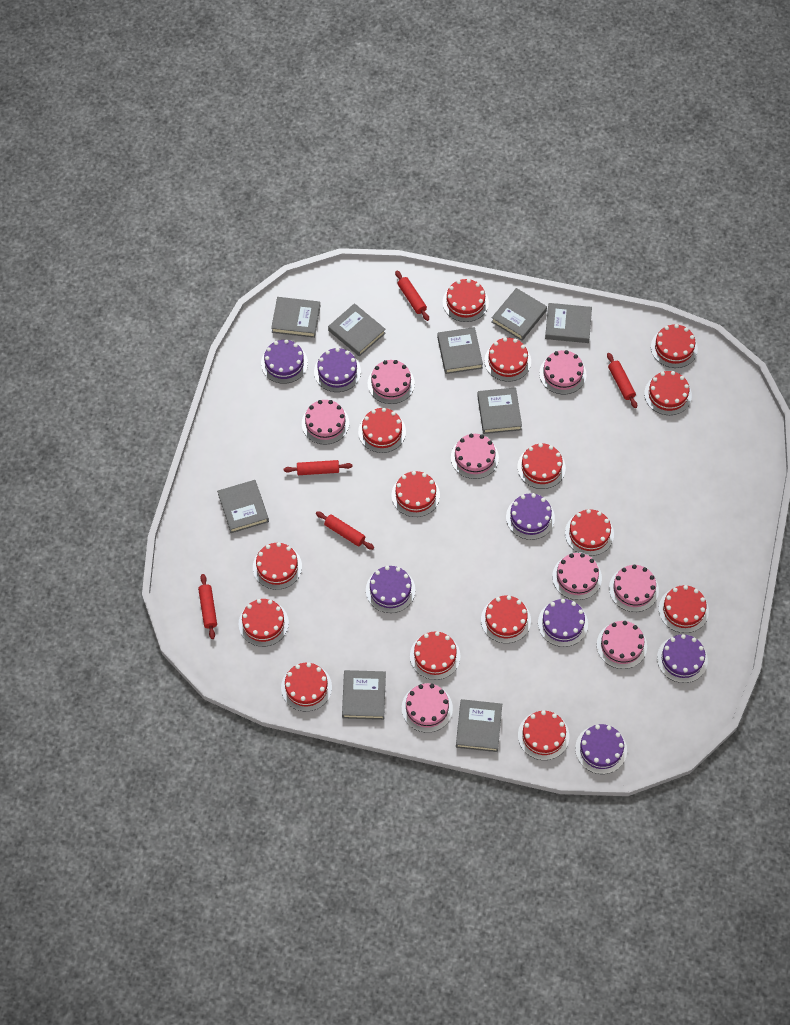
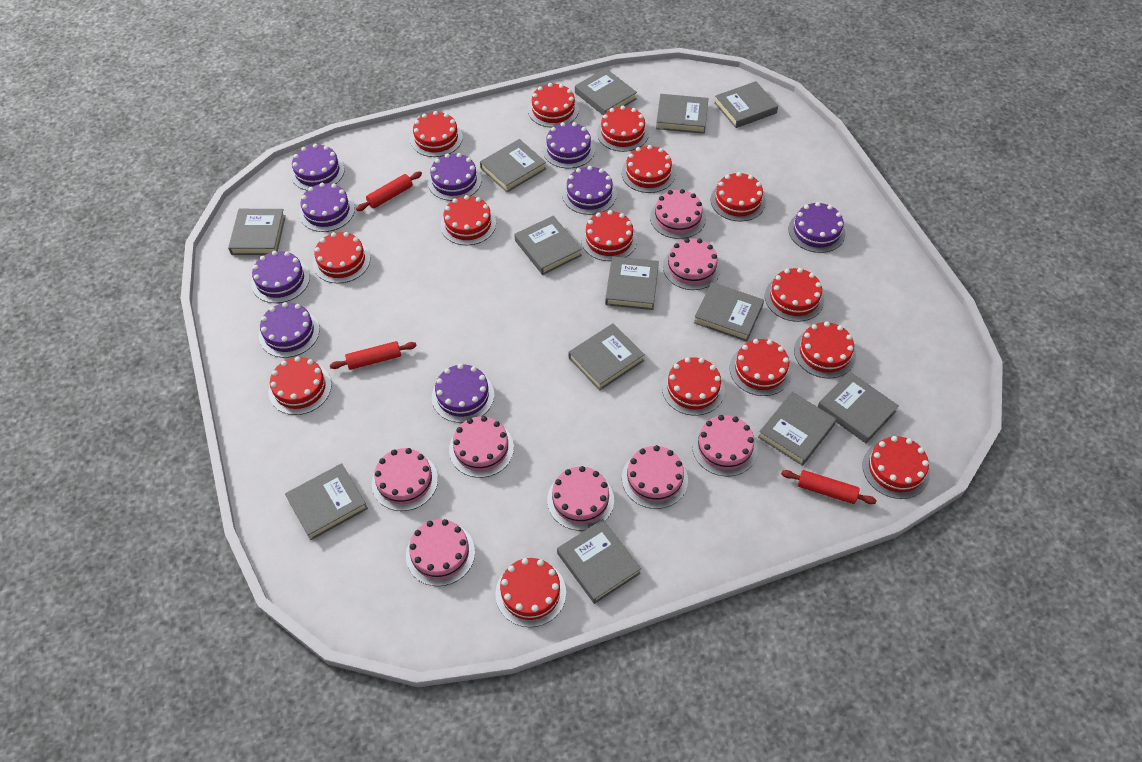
grey book: [217,480,269,533] [271,297,320,338] [328,303,386,357] [342,670,386,720] [437,327,483,374] [456,699,502,752] [477,387,522,434] [491,288,547,341] [545,303,592,343] = 9 -> [228,209,286,255] [285,463,368,540] [480,139,546,192] [514,216,582,275] [557,519,641,604] [568,323,645,390] [575,68,637,115] [605,256,659,310] [656,94,709,134] [694,282,764,342] [714,81,778,128] [758,392,837,466] [817,371,899,443] = 13
purple cake: [261,339,308,384] [314,348,361,392] [366,566,415,613] [506,493,555,540] [538,599,588,647] [575,724,627,774] [657,634,708,683] = 7 -> [251,251,310,303] [259,302,320,358] [291,144,345,191] [299,183,355,232] [428,153,482,201] [432,364,494,423] [542,122,595,168] [562,166,617,215] [789,202,845,253] = 9
red rolling pin: [198,574,217,639] [284,460,352,475] [316,511,374,550] [395,271,429,321] [607,353,637,408] = 5 -> [330,341,417,370] [356,171,422,211] [781,470,877,504] = 3

